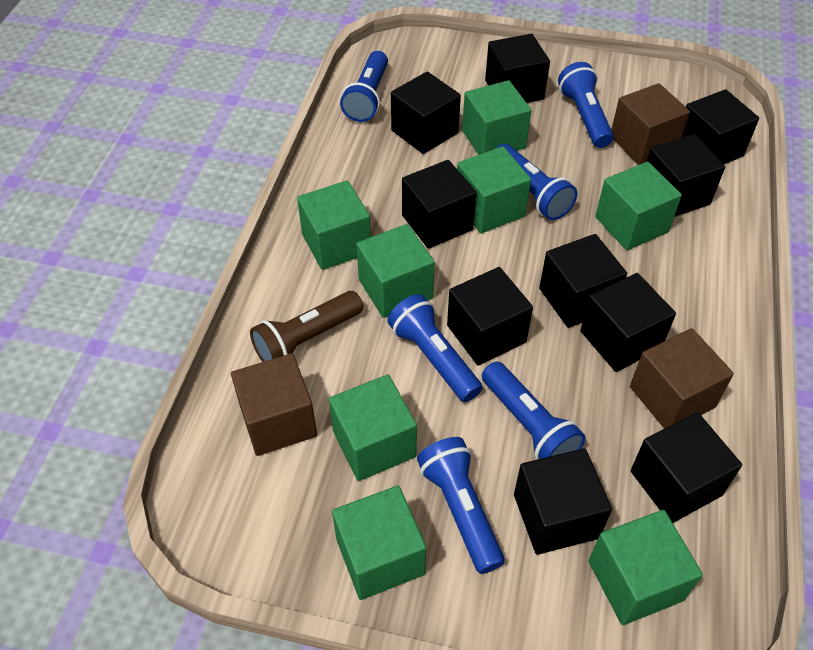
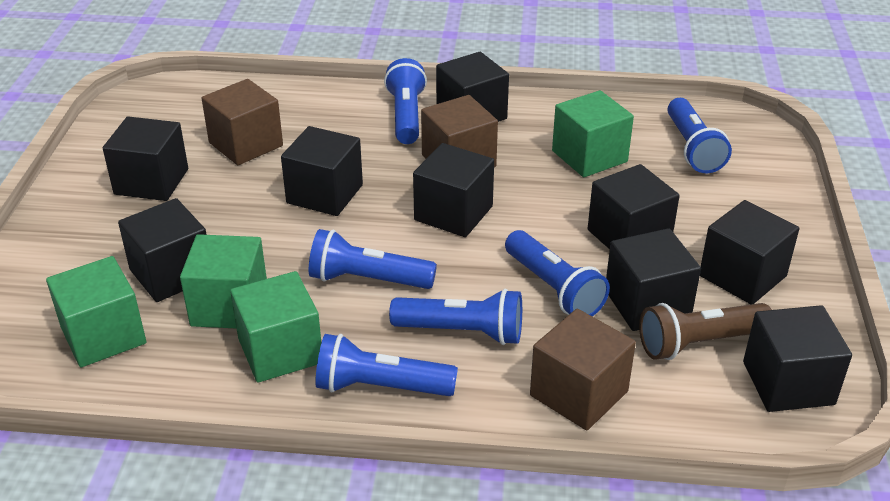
black cube: [391,72,461,154] [402,160,477,249] [447,267,533,366] [485,34,550,103] [514,448,612,555] [539,234,627,328] [580,273,676,372] [631,412,742,523] [647,134,725,217] [682,89,759,164] = 10 -> [103,116,188,201] [118,198,207,302] [281,126,363,216] [413,143,494,237] [436,52,509,122] [588,164,680,249] [606,228,701,331] [700,200,799,304] [743,305,852,412] = 9
green cube: [297,180,371,270] [329,375,417,481] [332,486,426,600] [356,224,435,318] [457,146,531,233] [462,80,532,155] [589,510,703,625] [595,162,682,250] = 8 -> [46,256,146,367] [180,234,267,329] [230,271,321,383] [552,90,634,177] = 4

